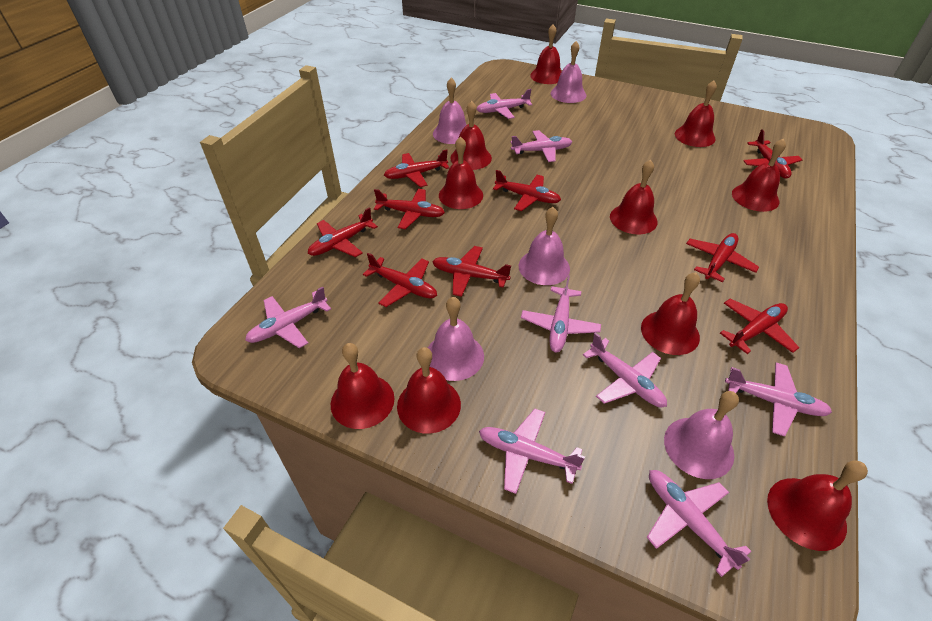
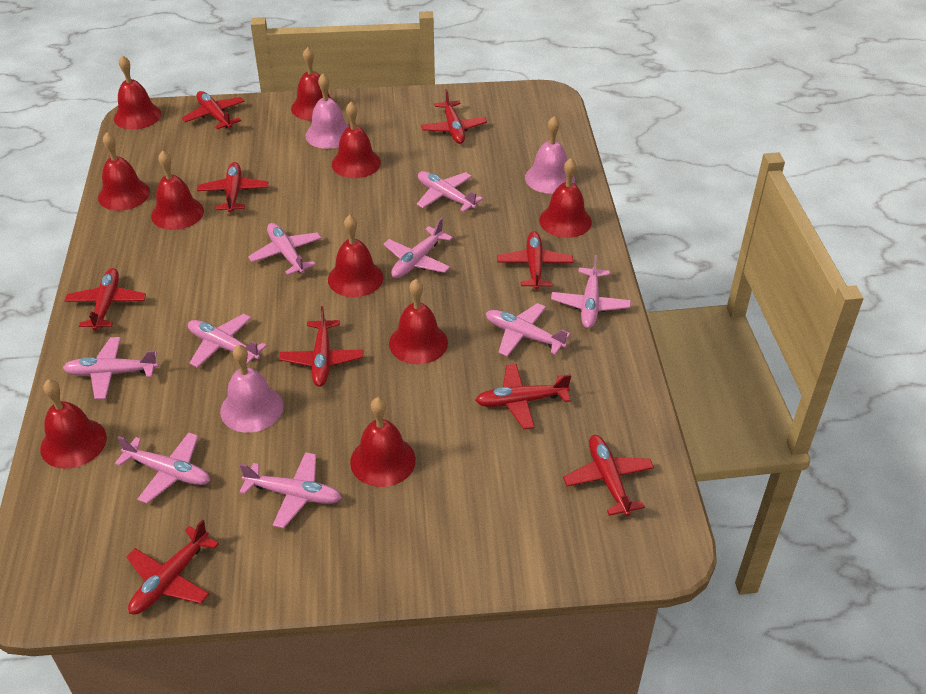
pink bell: [428,297,484,381] [433,78,466,144] [519,207,570,285] [551,41,586,103] [664,391,739,479] = 5 -> [220,345,283,433] [305,74,349,149] [525,116,575,194] = 3
pink plane: [245,287,331,348] [477,89,532,119] [479,409,585,494] [511,130,572,162] [521,275,601,353] [583,332,667,407] [647,470,752,577] [725,362,832,437] = 8 -> [63,337,159,399] [115,432,210,504] [188,314,267,368] [239,452,342,528] [248,223,322,275] [383,218,453,278] [417,171,483,212] [486,303,571,357] [551,255,631,328] = 9

